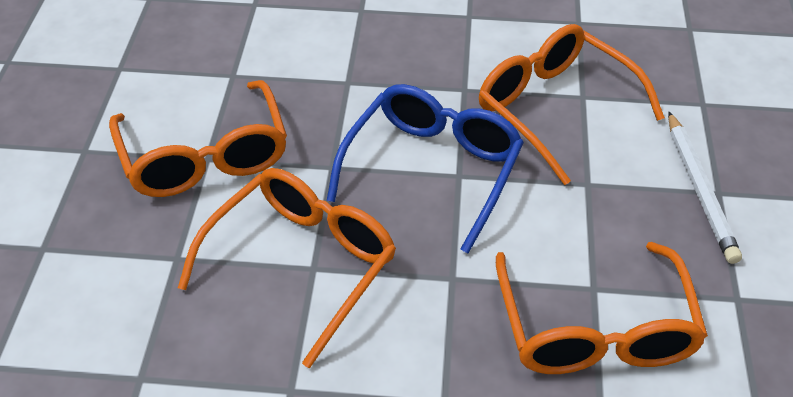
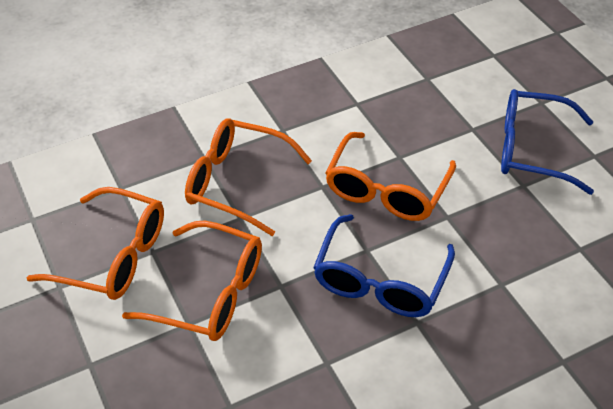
blue glasses: [327,84,524,253] = 1 -> [313,214,455,317] [501,89,594,195] = 2
white pencil: [668,112,742,264] = 1 -> none = 0

